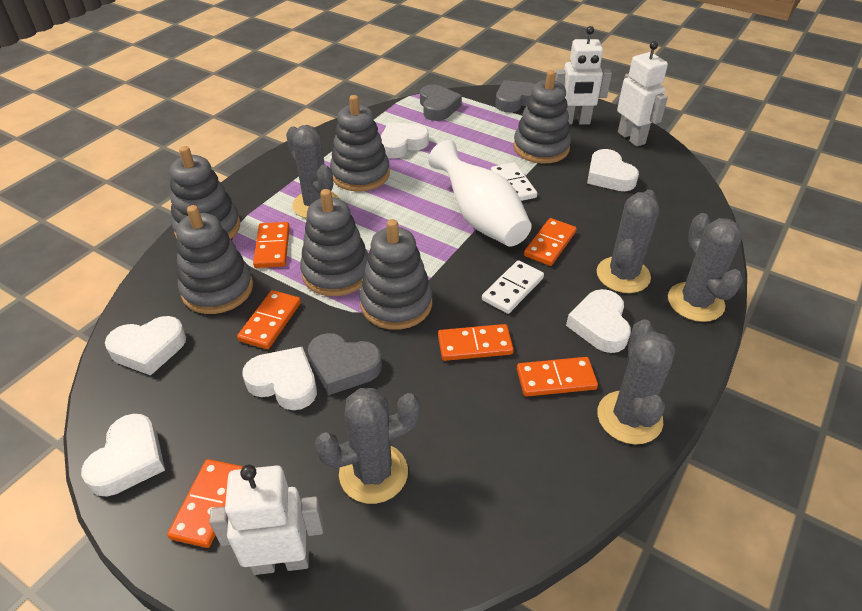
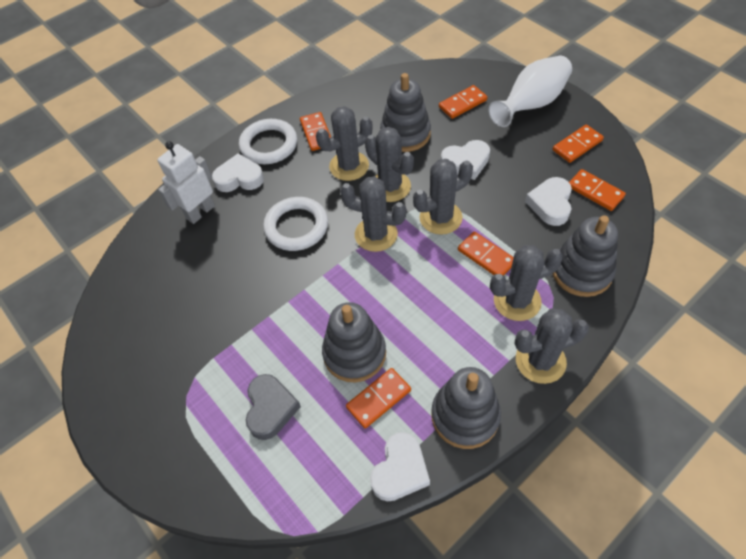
grey cactus: [286,125,340,218] [315,388,420,504] [597,190,659,293] [597,319,675,444] [668,213,743,322] = 5 -> [316,106,372,181] [340,176,406,252] [365,127,414,202] [413,159,473,235] [490,245,563,321] [514,308,589,384] = 6
grey heart: [308,333,382,395] [420,85,462,121] [495,80,535,112] = 3 -> [246,374,301,440] = 1
grey stacking toy: [170,146,240,239] [176,205,253,314] [300,189,368,296] [330,95,390,191] [359,219,433,330] [513,70,571,164] = 6 -> [322,302,386,382] [380,73,431,152] [431,367,501,449] [552,216,618,297] = 4
white domino: [482,260,544,314] [491,162,537,201] = 2 -> none = 0
white heart: [81,414,165,497] [105,316,186,376] [242,347,317,410] [381,122,429,159] [566,289,631,353] [587,149,639,191] = 6 -> [212,153,264,192] [370,432,430,502] [441,140,490,180] [525,177,572,226] = 4
white ring: none = 0 -> [239,119,297,164] [263,197,328,251] = 2
white robot: [209,465,323,575] [555,26,612,125] [617,41,668,147] = 3 -> [157,141,215,224] = 1

